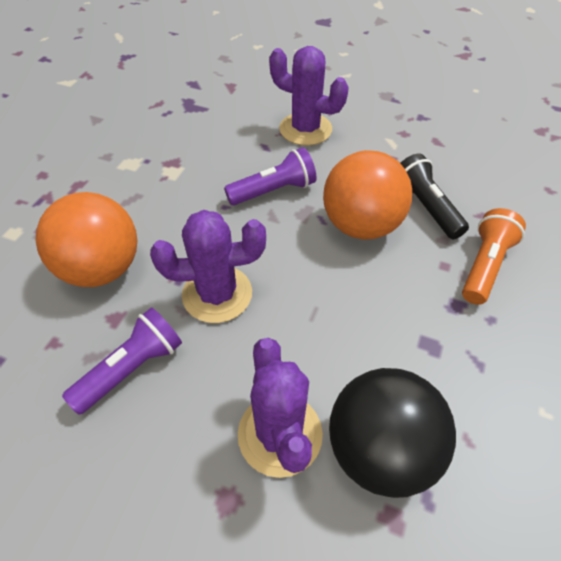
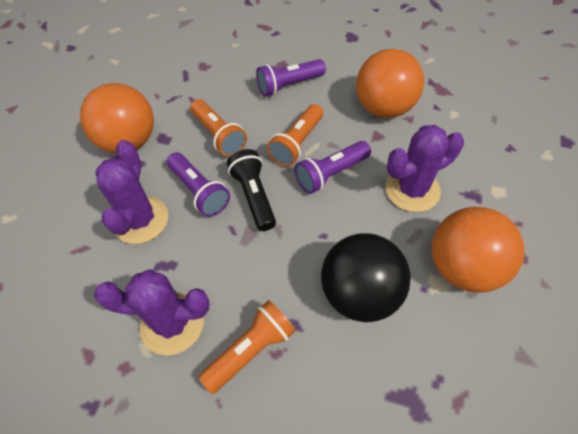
orange ball: [36,192,137,287] [323,150,412,240] = 2 -> [80,83,154,153] [356,49,424,118] [431,207,524,293] = 3
orange flashlight: [462,208,526,305] = 1 -> [190,99,247,157] [198,300,295,394] [267,104,323,167] = 3
purple flashlight: [62,307,182,415] [224,147,317,205] = 2 -> [167,152,230,217] [256,59,326,97] [295,141,371,194] = 3

